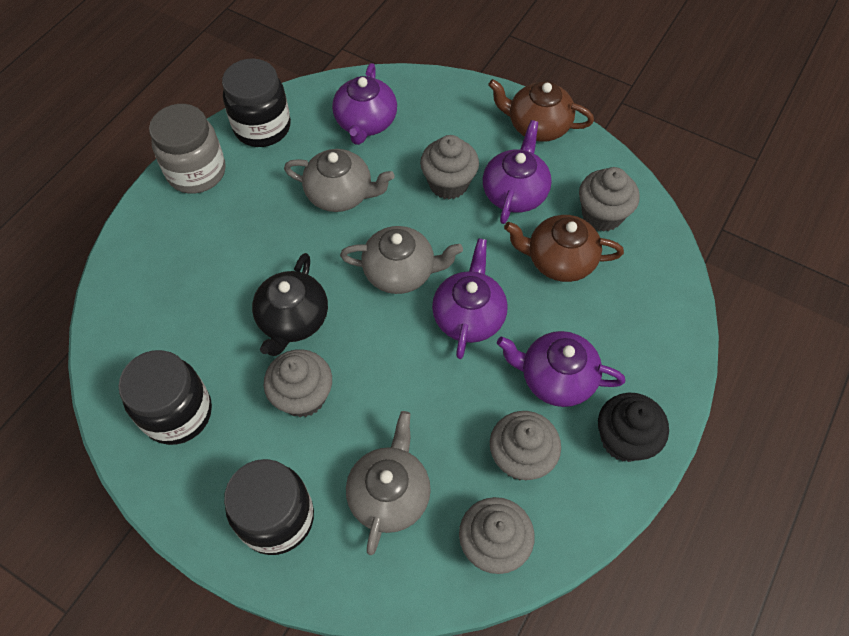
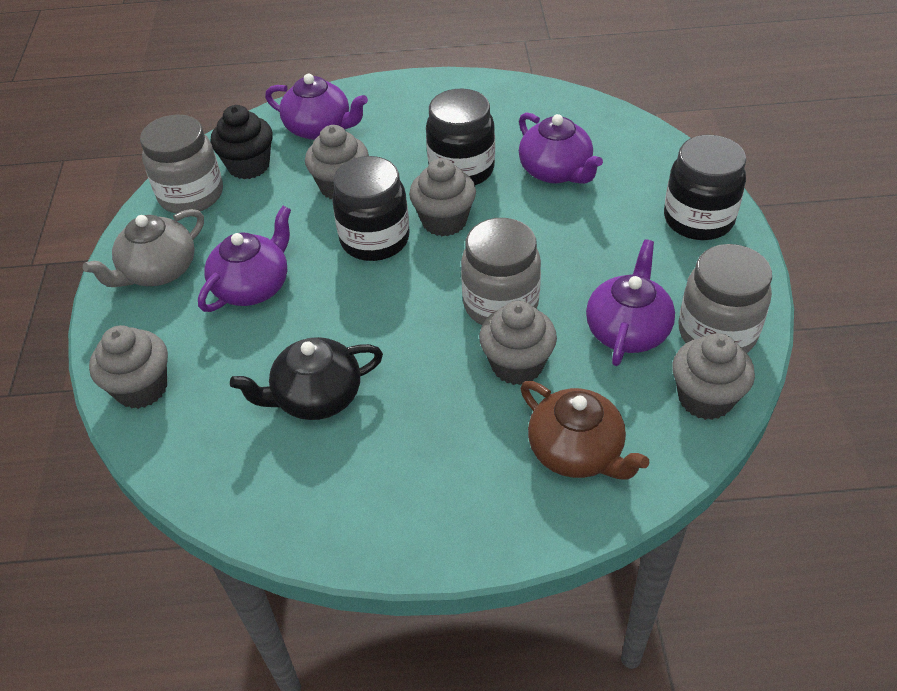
brown teapot: [488,79,594,142] [504,215,624,282] = 2 -> [520,381,650,480] = 1
grey jar: [149,104,226,194] = 1 -> [140,115,223,213] [461,218,541,325] [678,244,772,353] = 3
grey teapot: [284,149,395,212] [340,226,463,294] [346,411,431,555] = 3 -> [83,209,204,287] = 1

